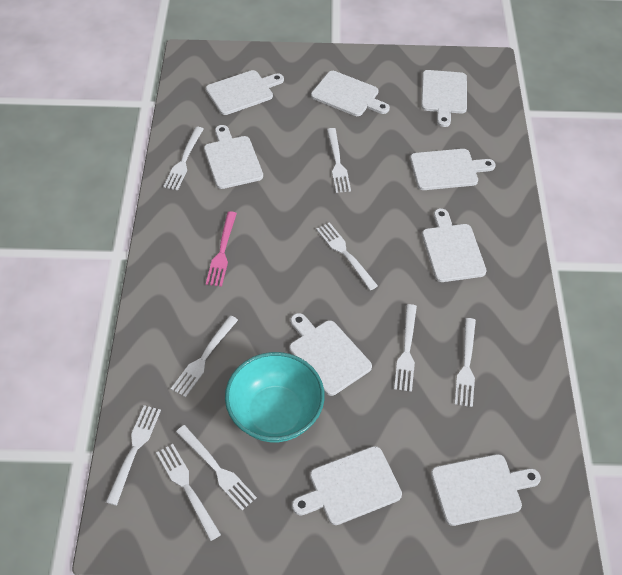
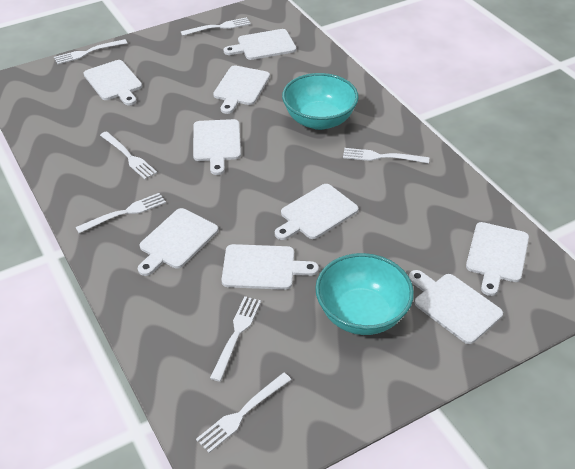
pink fork: [206,211,237,287] = 1 -> none = 0
turquoise bowl: [225,352,325,442] = 1 -> [282,73,359,130] [315,253,414,335] = 2
white fork: [106,405,161,505] [156,444,221,541] [163,127,204,191] [171,315,238,397] [176,425,257,510] [316,222,378,290] [327,128,351,193] [394,304,417,392] [455,318,476,407] = 9 -> [54,39,127,65] [76,193,166,233] [100,131,157,179] [181,17,251,36] [196,373,291,453] [210,296,261,382] [343,148,429,164] = 7

